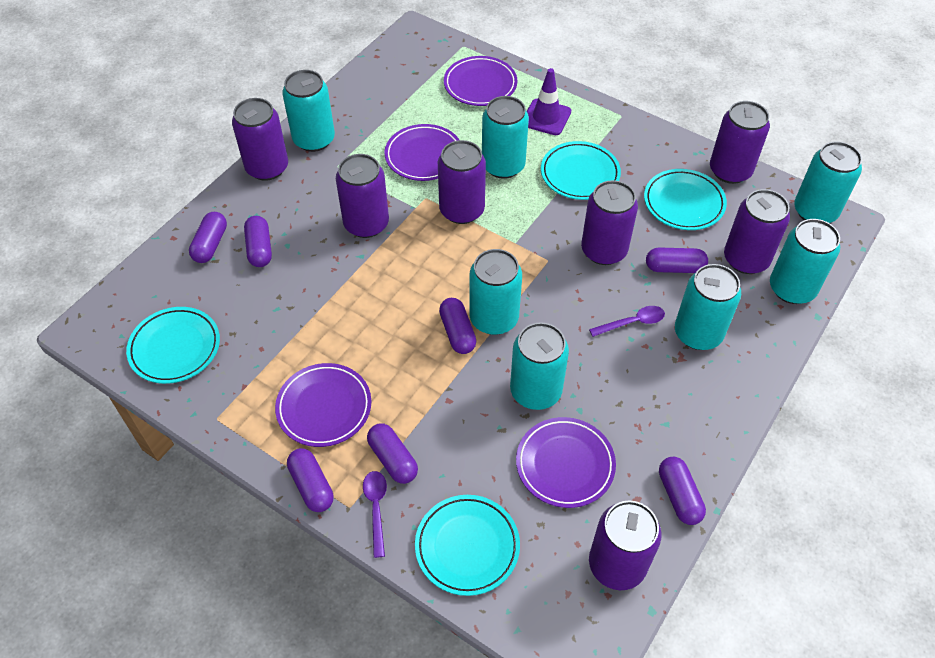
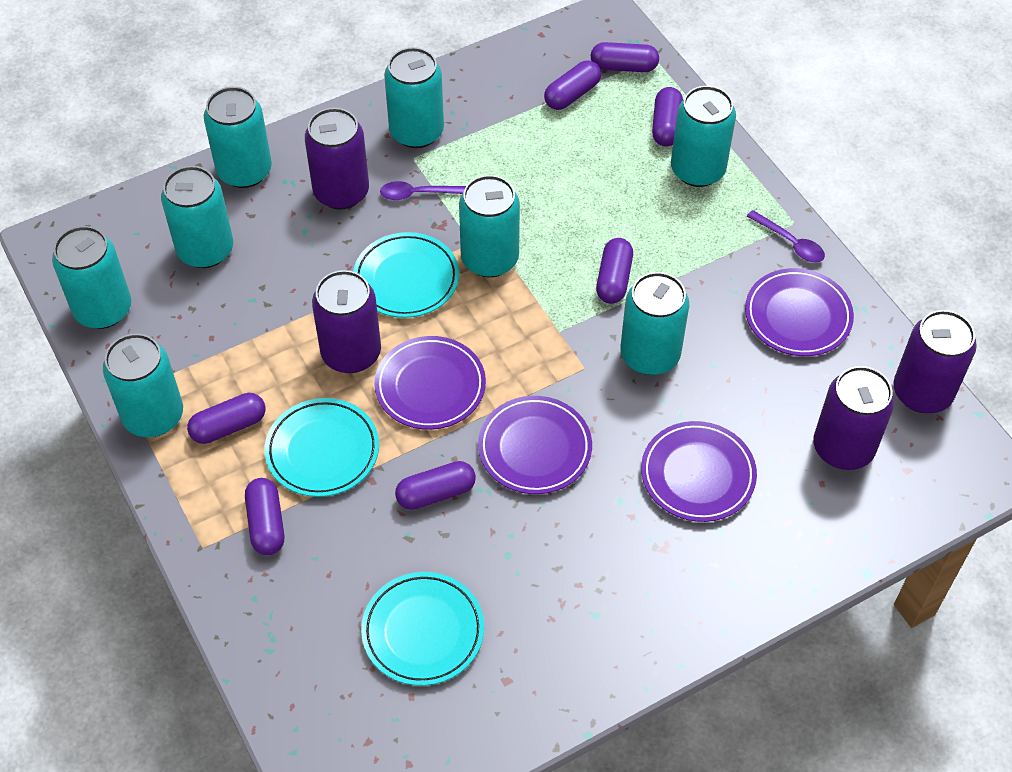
purple can: [232,98,288,181] [336,154,389,238] [438,140,486,224] [581,180,638,265] [589,501,661,590] [710,101,770,184] [724,189,790,274] = 7 -> [305,108,369,209] [312,270,381,373] [813,366,894,470] [893,310,977,413] = 4
purple traffic cone: [527,68,571,135] = 1 -> none = 0
turquoise can: [282,70,335,152] [469,249,522,335] [482,96,529,179] [510,322,569,410] [675,264,741,350] [770,219,840,304] [794,141,862,223] = 7 -> [52,226,131,329] [103,334,183,437] [161,166,233,268] [204,87,272,188] [384,47,444,148] [459,175,520,277] [620,272,689,375] [671,86,736,187] = 8
turquoise plate: [126,307,220,384] [415,495,520,596] [541,141,621,200] [644,169,727,230] = 4 -> [264,398,379,497] [353,232,459,318] [361,572,484,686] = 3

